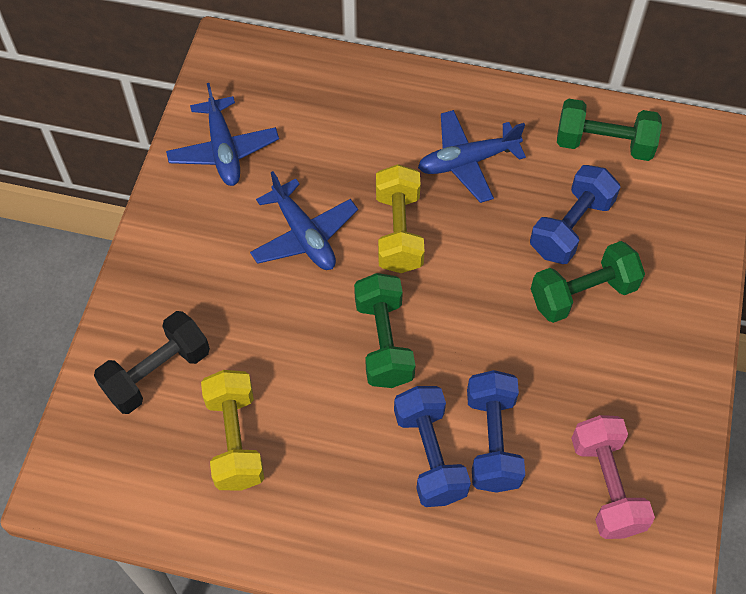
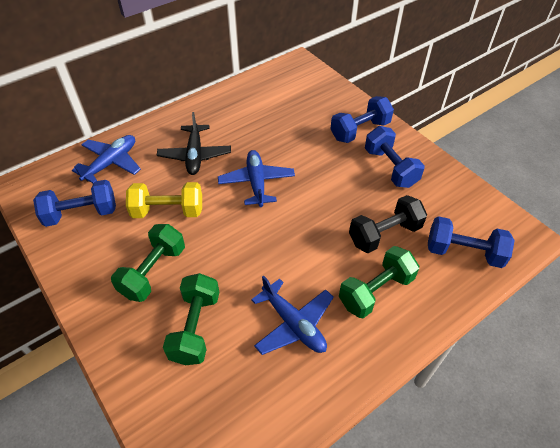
black plane: none = 0 -> [157,112,231,175] = 1
blue dumbbell: [394,386,471,507] [467,370,525,493] [530,165,620,264] = 3 -> [33,180,116,227] [330,96,394,143] [365,126,425,188] [428,216,515,268] = 4
pink dumbbell: [571,415,655,539] = 1 -> none = 0
yellow dumbbell: [201,370,264,491] [376,164,425,273] = 2 -> [126,182,202,218] = 1

